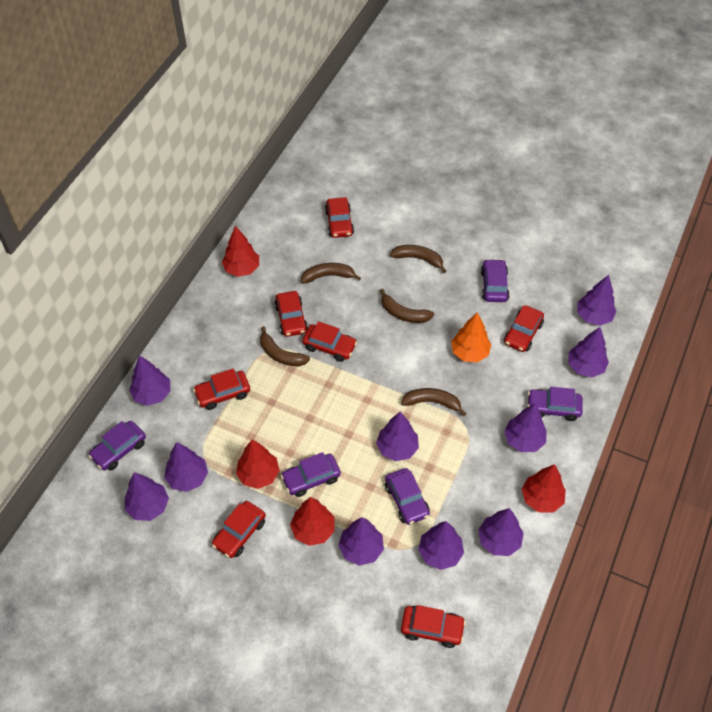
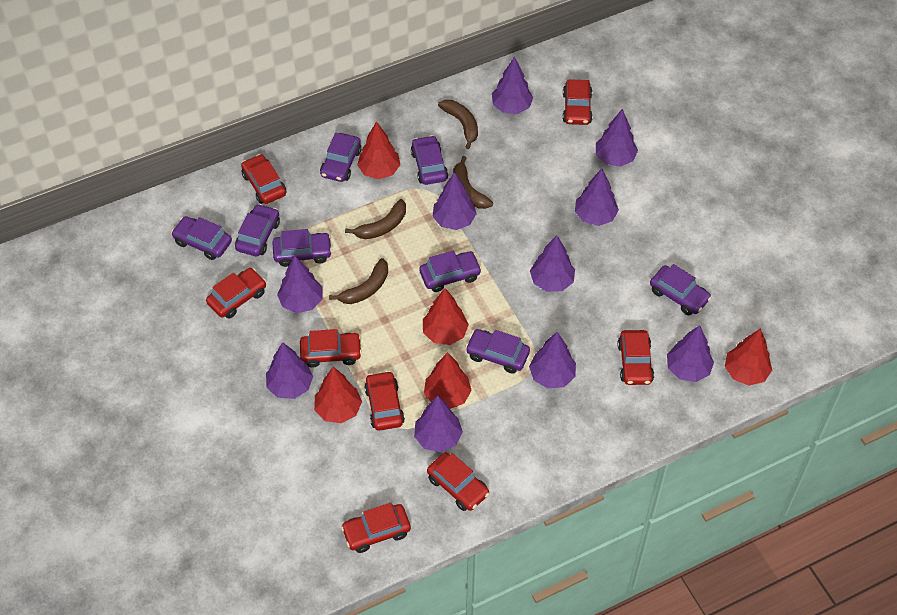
brown banana: [260,326,310,366] [301,263,361,284] [380,289,434,323] [390,245,446,273] [401,388,466,416] = 5 -> [329,258,388,304] [345,199,406,239] [438,100,478,149] [453,156,493,209] = 4
orange tree: [451,313,491,362] = 1 -> none = 0
purple car: [89,421,146,471] [281,452,341,497] [385,468,430,525] [481,259,510,302] [527,387,583,421] = 5 -> [171,216,232,260] [235,204,280,256] [272,229,332,267] [320,133,362,182] [411,135,448,185] [419,251,482,292] [465,329,530,373] [650,264,711,315] = 8
red car: [193,368,250,410] [212,501,266,558] [274,291,308,337] [302,321,357,362] [325,197,354,238] [401,605,466,648] [504,305,544,352] = 7 -> [206,268,266,319] [241,154,286,204] [300,329,362,368] [341,503,411,553] [364,371,405,431] [427,452,489,511] [563,79,593,125] [618,330,654,385] = 8
red tree: [222,226,259,277] [236,439,280,489] [290,497,334,546] [522,464,566,513] = 4 -> [314,367,362,423] [357,122,400,179] [423,288,469,345] [424,352,472,409] [725,328,772,386] = 5

